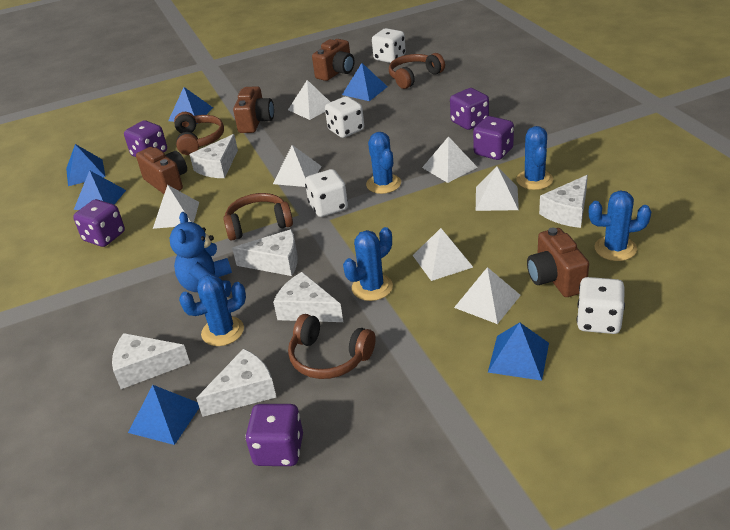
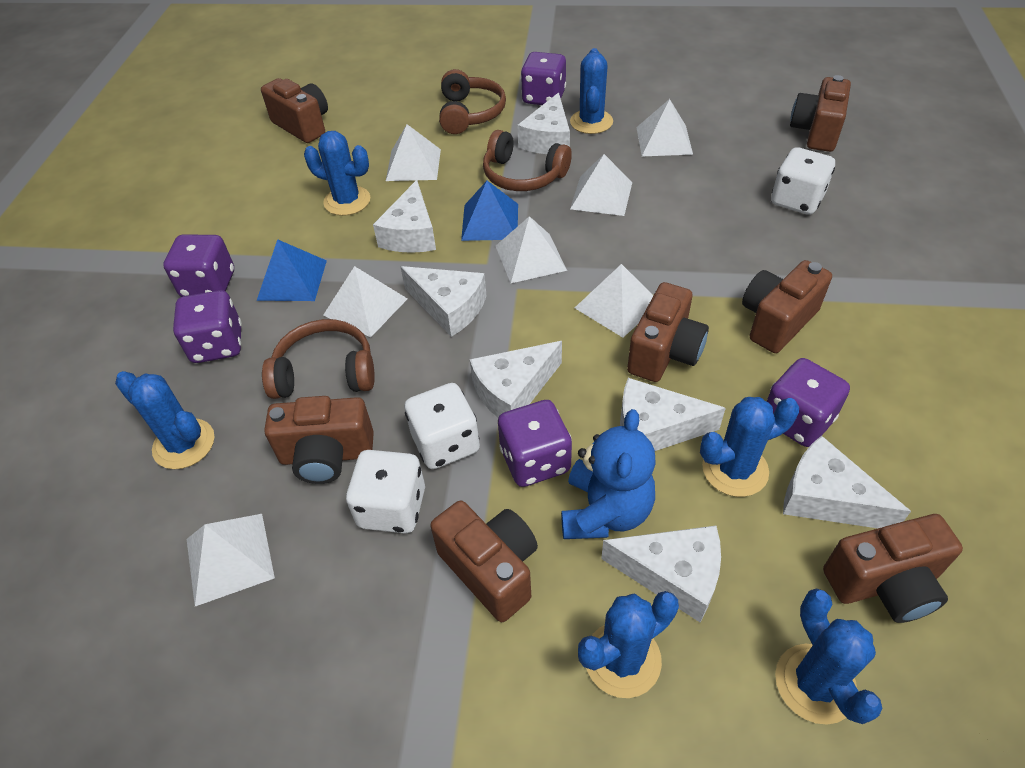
blue cactus: [179,274,246,346] [343,227,393,301] [366,132,401,194] [516,126,553,190] [589,191,651,261] = 5 -> [115,371,215,469] [304,131,370,216] [570,48,613,134] [578,591,679,698] [700,397,799,497] [775,589,883,725] = 6
blue pyramid: [66,144,106,186] [74,170,126,210] [128,385,199,445] [168,87,213,124] [342,63,388,101] [488,322,549,381] = 6 -> [256,239,327,301] [461,181,518,241] = 2
brown camera: [136,147,187,194] [233,86,274,133] [312,39,354,81] [527,227,589,297] = 4 -> [261,78,328,143] [264,396,374,484] [430,501,538,622] [627,282,709,382] [742,260,832,353] [790,75,851,152] [823,514,963,623] = 7
brown headphones: [174,112,224,155] [223,193,293,241] [288,314,376,379] [389,53,445,89] = 4 -> [262,319,375,399] [439,69,506,134] [483,130,572,191] = 3
white cheese: [112,333,190,389] [189,134,238,178] [196,349,276,417] [232,229,298,276] [273,272,343,322] [539,175,588,228] = 6 -> [373,180,436,253] [401,266,486,337] [470,341,562,418] [517,92,570,154] [601,526,721,622] [620,378,726,451] [783,436,911,528] = 7
white dice: [305,169,348,217] [325,96,364,138] [372,28,406,63] [577,277,625,334] = 4 -> [346,450,425,533] [404,383,480,469] [771,147,835,215] = 3

